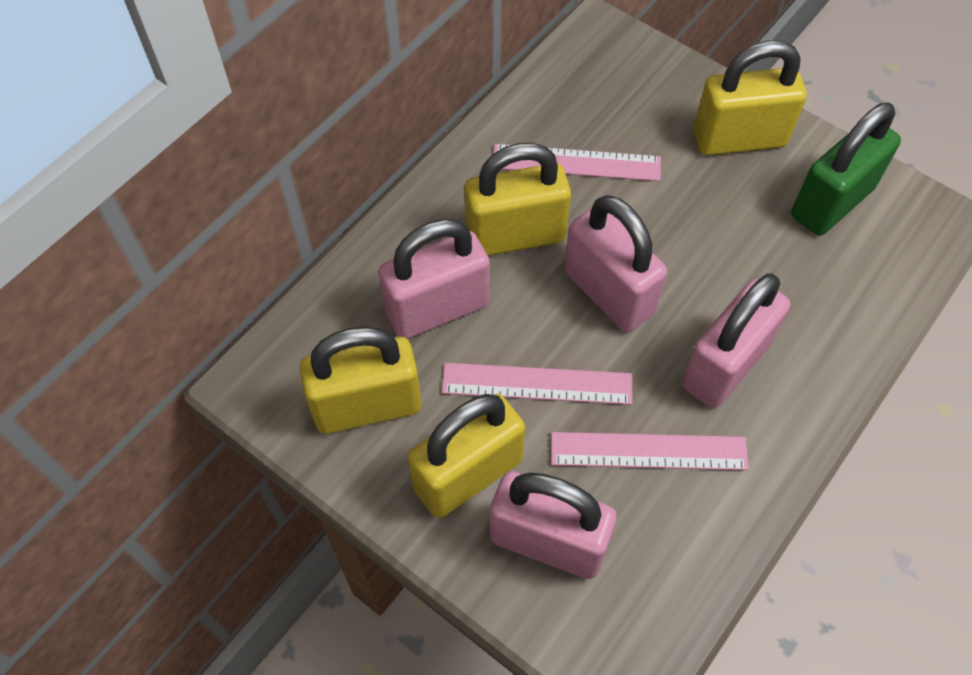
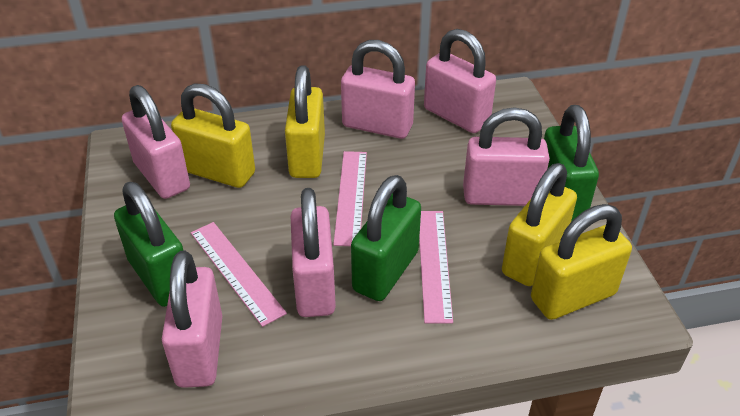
green padlock: [791,103,901,236] = 1 -> [114,182,184,307] [351,175,421,301] [544,105,599,222] = 3
pink padlock: [379,219,490,339] [490,471,617,579] [564,195,667,332] [682,273,790,408] = 4 -> [122,85,190,199] [162,251,222,388] [291,188,336,317] [341,40,415,139] [424,29,496,133] [463,107,550,206] = 6

